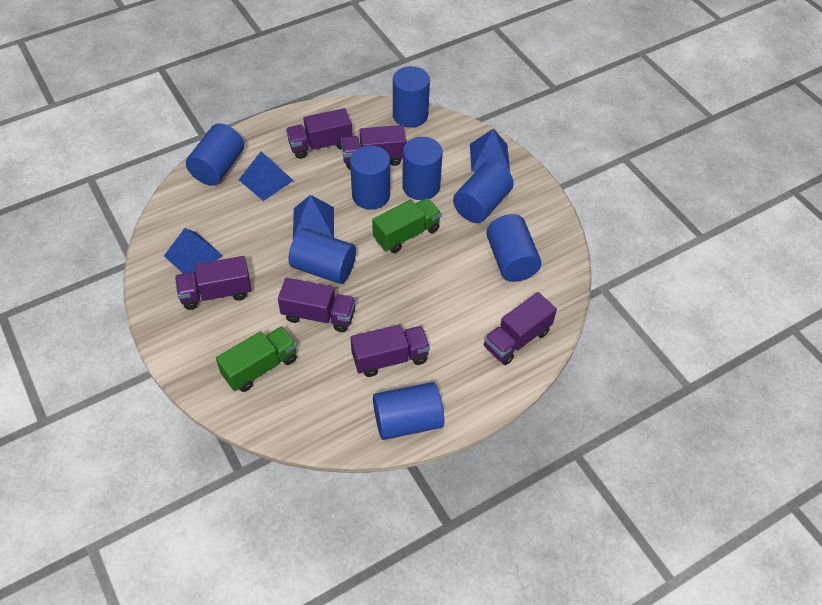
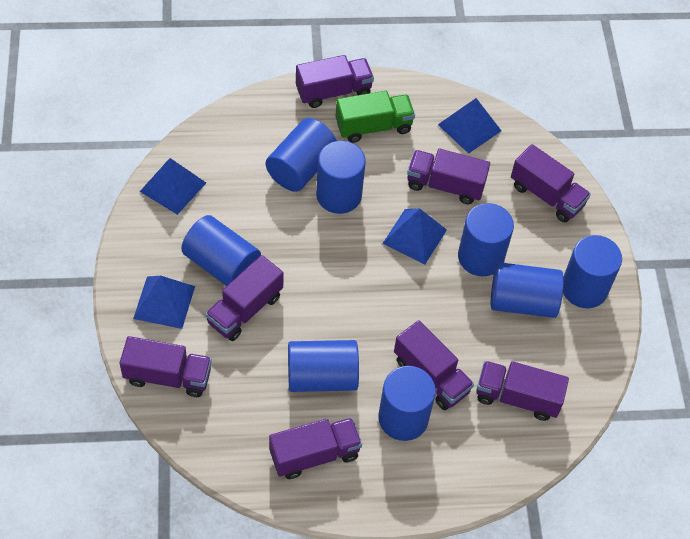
green truck: [216,326,297,392] [372,198,441,253] = 2 -> [335,91,415,143] = 1
purple truck: [175,256,252,310] [278,278,356,332] [286,108,352,159] [341,125,407,170] [351,325,430,377] [484,292,557,365] = 6 -> [120,336,212,397] [205,255,284,341] [269,418,362,479] [296,55,374,108] [394,320,474,410] [407,149,490,204] [476,361,569,421] [511,144,591,223] = 8

